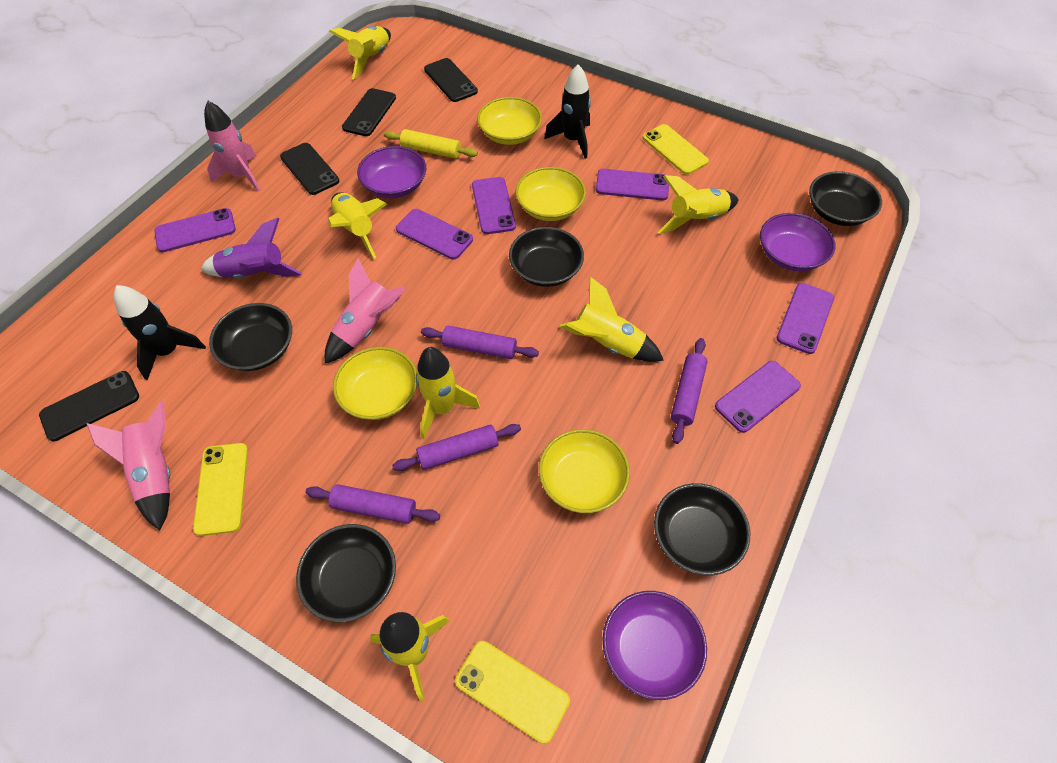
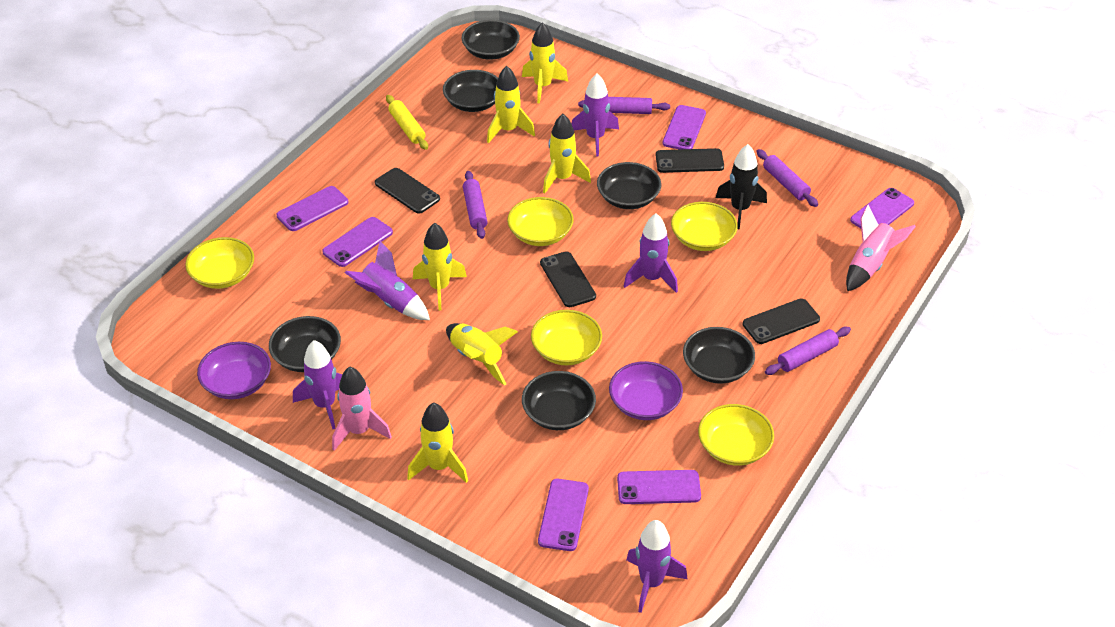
black bowl: [209,303,292,371] [296,524,396,623] [509,227,584,287] [654,483,750,576] [809,171,882,226] = 5 -> [269,316,341,372] [443,70,498,112] [462,20,520,60] [522,371,596,430] [597,162,662,209] [683,327,755,384] = 6
black rocket: [114,285,206,380] [544,64,591,159] = 2 -> [716,144,767,229] = 1
pink rocket: [87,402,170,530] [204,101,261,192] [325,258,405,363] = 3 -> [332,367,392,451] [846,205,916,291] = 2
purple bowl: [357,146,426,198] [603,591,707,700] [760,213,835,271] = 3 -> [197,342,271,399] [609,361,683,420] = 2
purple rocket: [201,218,302,278] = 1 -> [293,340,343,429] [345,241,430,320] [571,74,619,156] [624,213,678,293] [626,520,688,613] = 5
yellow bowl: [333,347,417,420] [477,97,542,145] [516,167,586,221] [539,429,630,513] = 4 -> [185,237,254,289] [507,197,574,246] [531,310,602,365] [671,202,738,251] [698,404,774,466] = 5
yellow phone: [193,443,248,536] [455,641,570,744] [643,124,709,175] = 3 -> none = 0

